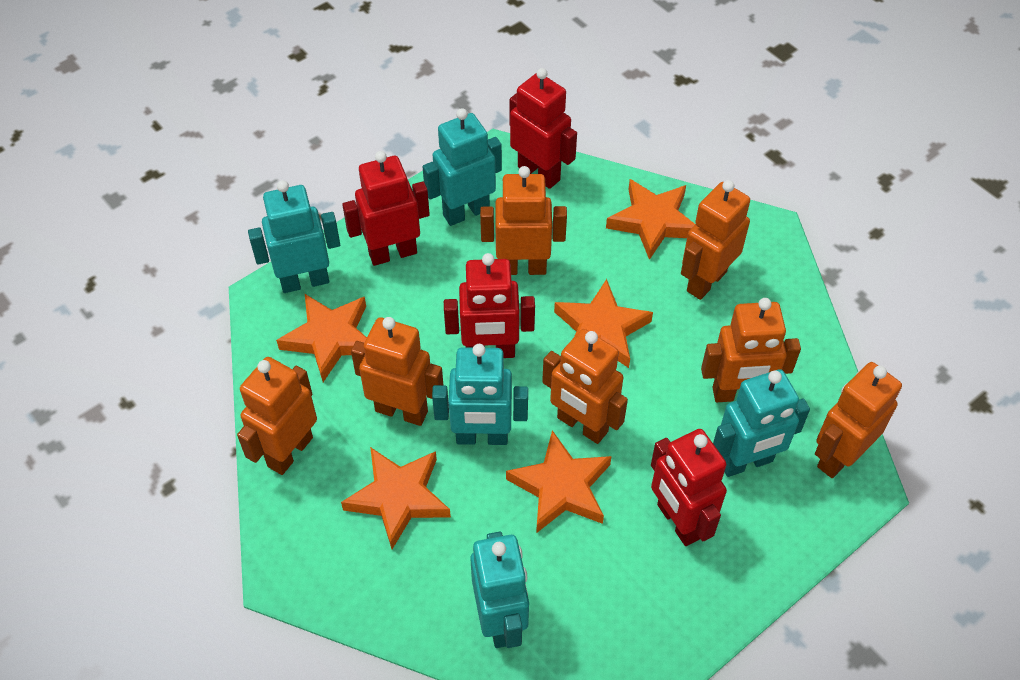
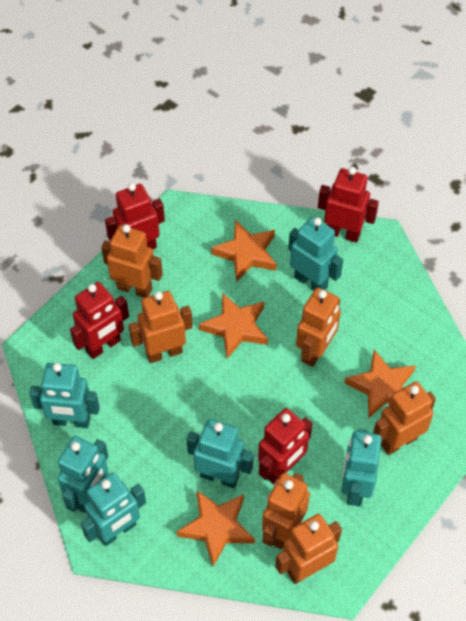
orange robot: [237,357,317,475] [351,317,443,426] [480,166,567,275] [542,329,628,444] [681,180,750,300] [701,298,801,402] [815,362,902,478] = 7 -> [101,224,163,298] [129,291,193,363] [262,473,310,549] [275,514,342,584] [296,287,341,367] [373,381,436,455] = 6
orange star: [276,294,367,382] [341,447,451,549] [506,430,612,533] [554,279,653,368] [606,179,695,260] = 5 -> [177,491,255,566] [199,293,268,359] [211,220,277,282] [344,349,416,419] = 4
turquoise robot: [248,180,340,293] [422,108,502,226] [432,344,528,445] [470,532,529,648] [713,369,810,477] = 5 -> [29,363,100,428] [57,436,109,513] [81,473,146,546] [187,419,254,488] [288,217,343,291] [341,429,382,506] = 6

